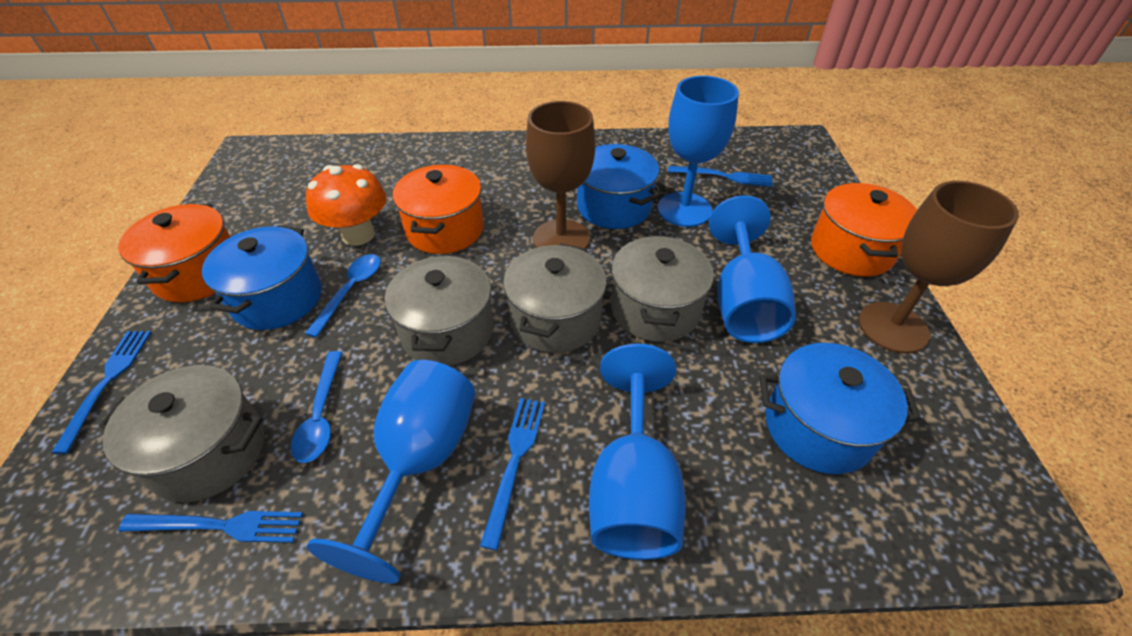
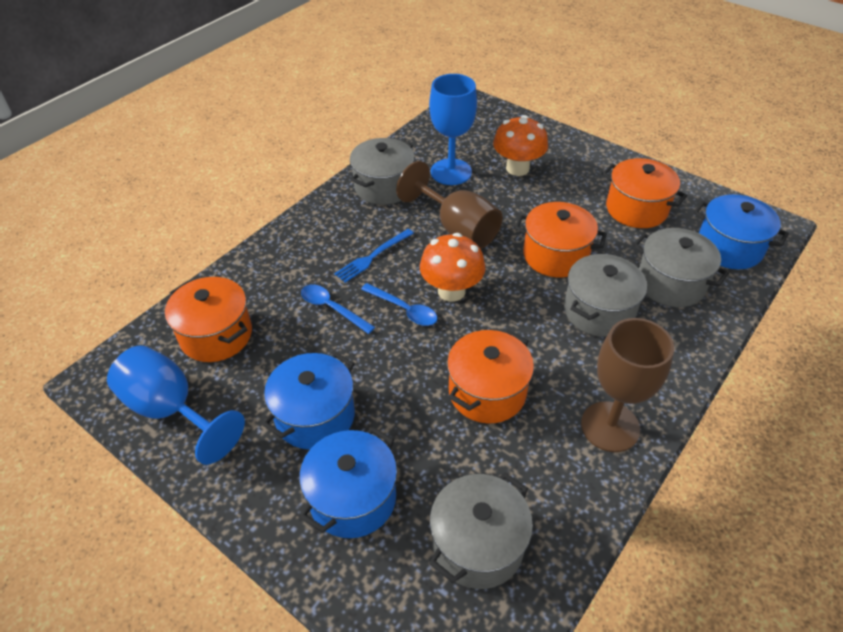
blue fork: [51,331,152,454] [118,511,303,543] [480,398,545,550] [668,166,773,187] = 4 -> [334,229,414,283] = 1
blue goblet: [307,360,475,583] [589,344,686,560] [658,76,739,227] [709,195,796,343] = 4 -> [107,345,245,465] [429,74,477,185] = 2
orange mushroom: [306,164,387,246] = 1 -> [420,233,485,302] [493,115,548,176] = 2
orange pot: [118,204,231,302] [393,165,484,254] [811,183,917,277] = 3 -> [165,277,252,362] [447,330,534,424] [515,202,607,278] [602,158,687,228] = 4

